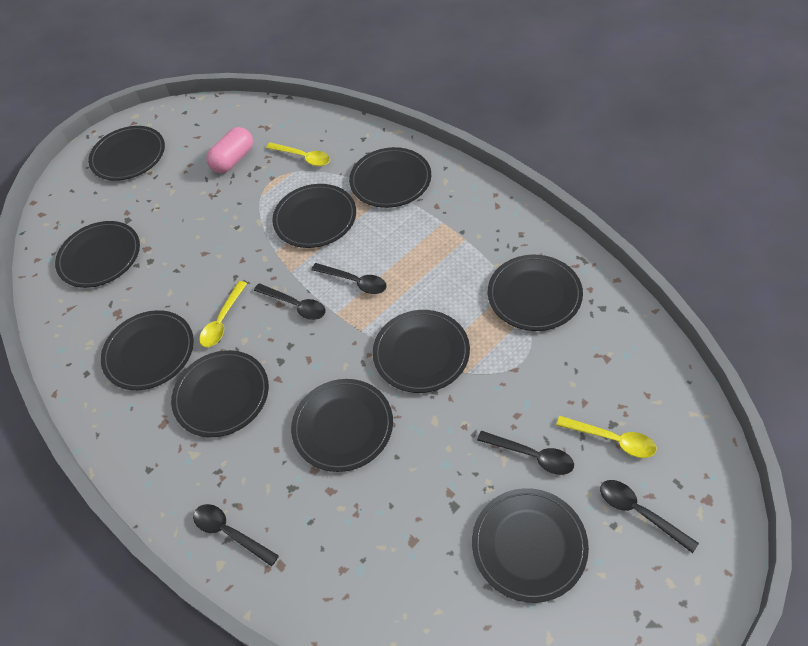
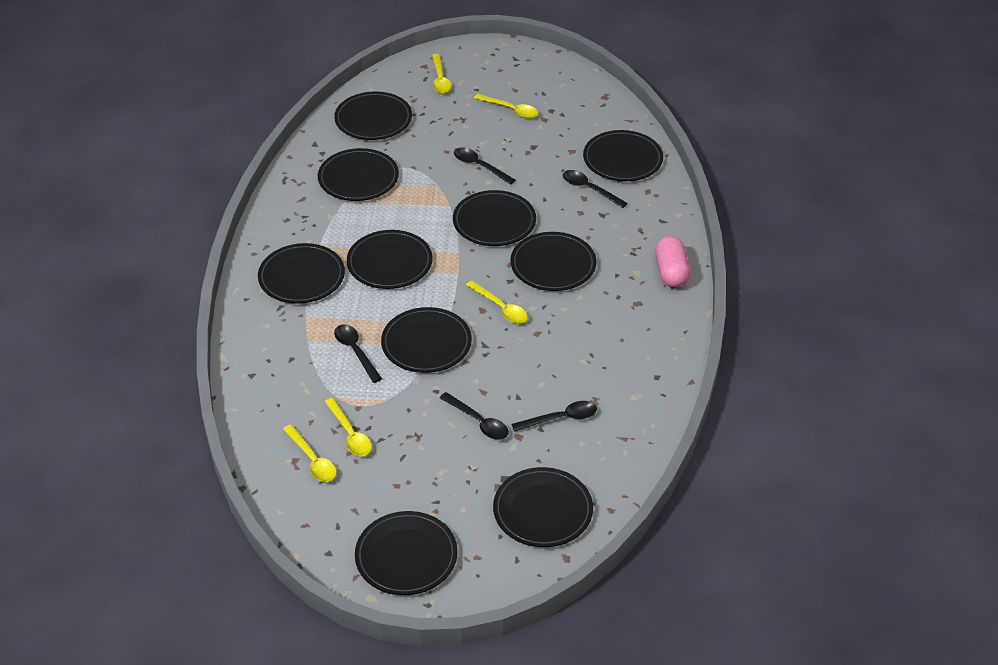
yellow spoon: [199,281,247,347] [266,142,330,166] [556,416,656,458] = 3 -> [283,424,337,482] [324,398,372,456] [432,53,451,93] [466,280,528,324] [474,94,538,118] = 5

